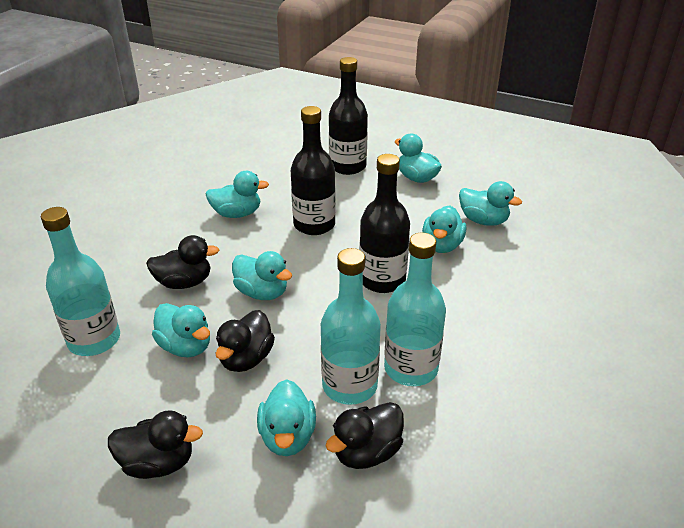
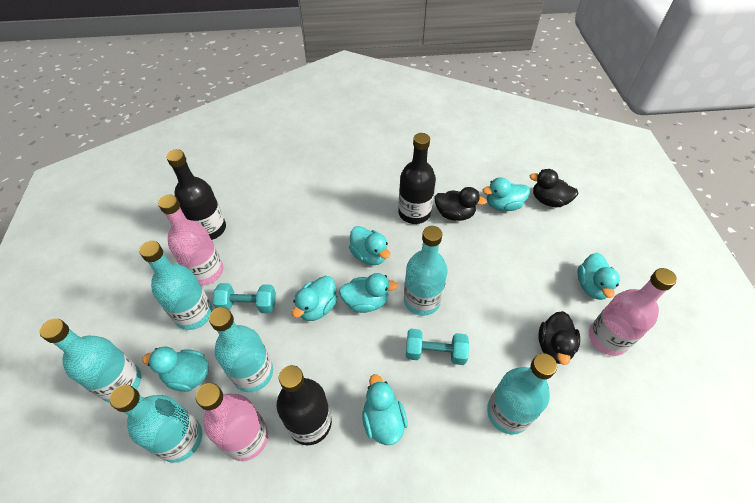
black duck: [108,410,203,479] [146,235,219,289] [215,310,275,372] [326,402,404,469] = 4 -> [434,187,487,221] [529,169,579,207] [538,311,580,365] = 3
pink bottle: none = 0 -> [158,195,223,285] [196,383,268,461] [589,268,677,356] = 3
turquoise bottle: [41,207,120,356] [321,248,381,405] [384,232,446,386] = 3 -> [40,318,142,403] [109,385,202,463] [139,241,212,330] [209,307,273,392] [404,226,448,316] [487,353,557,435] = 6
turquoise dumbbell: none = 0 -> [213,283,276,313] [406,329,469,365] = 2

